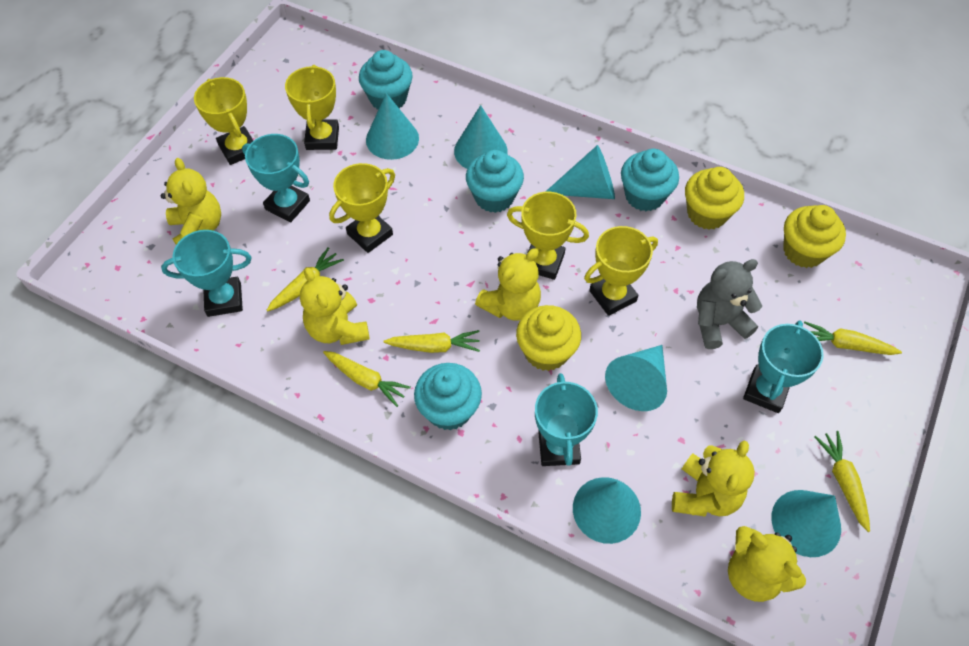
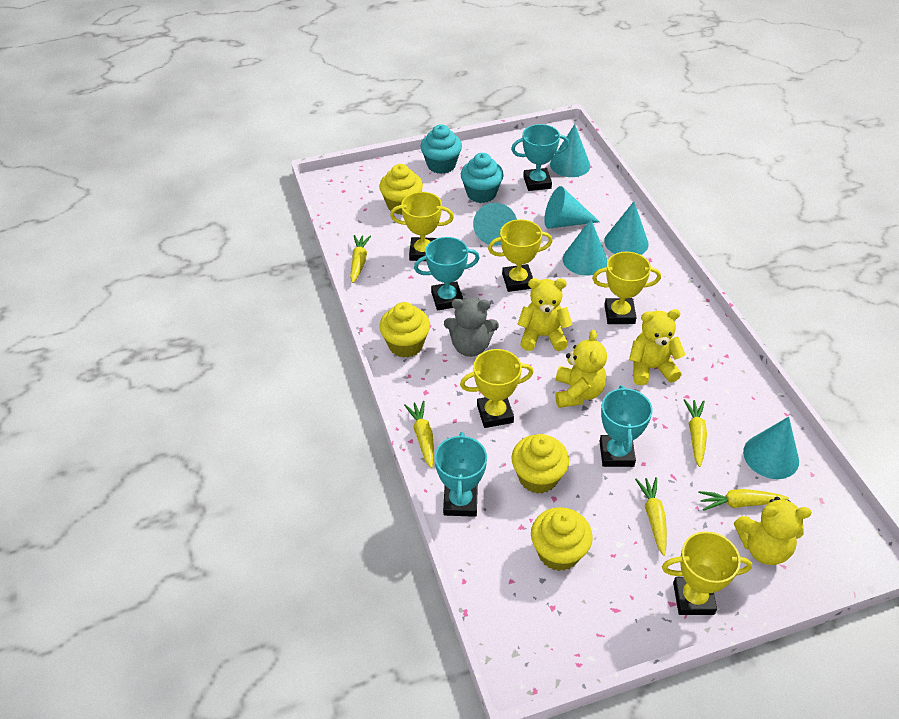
turquoise cupcake: [359,50,413,110] [414,363,482,430] [466,150,524,213] [621,149,679,211] = 4 -> [421,124,462,174] [461,153,504,203] = 2
yellow cupcake: [516,305,581,371] [685,167,744,230] [783,205,846,268] = 3 -> [379,164,423,215] [379,302,430,358] [511,434,569,494] [531,507,593,571] = 4
yellow teddy bear: [161,158,221,245] [300,268,370,345] [475,248,541,321] [672,441,755,516] [728,526,806,602] = 5 -> [517,278,572,351] [555,330,607,408] [629,309,686,385] [734,497,812,565] = 4

